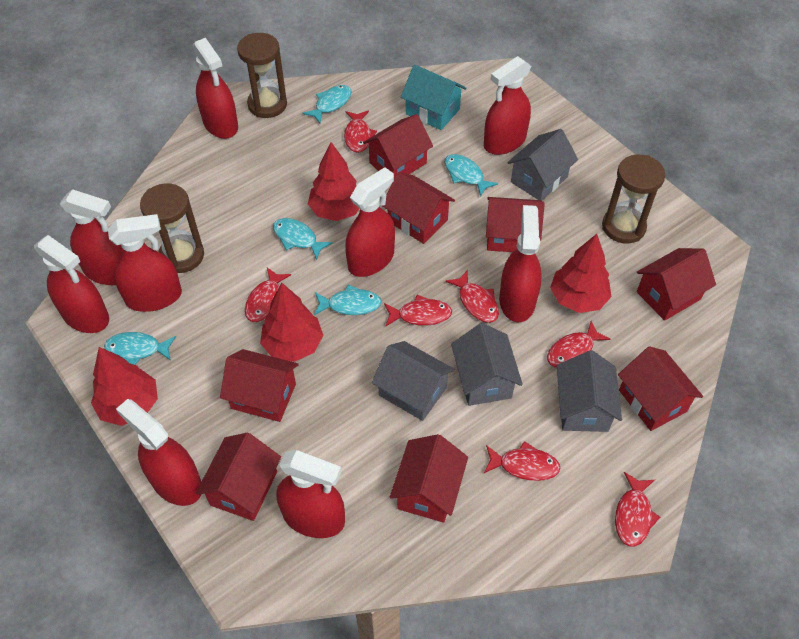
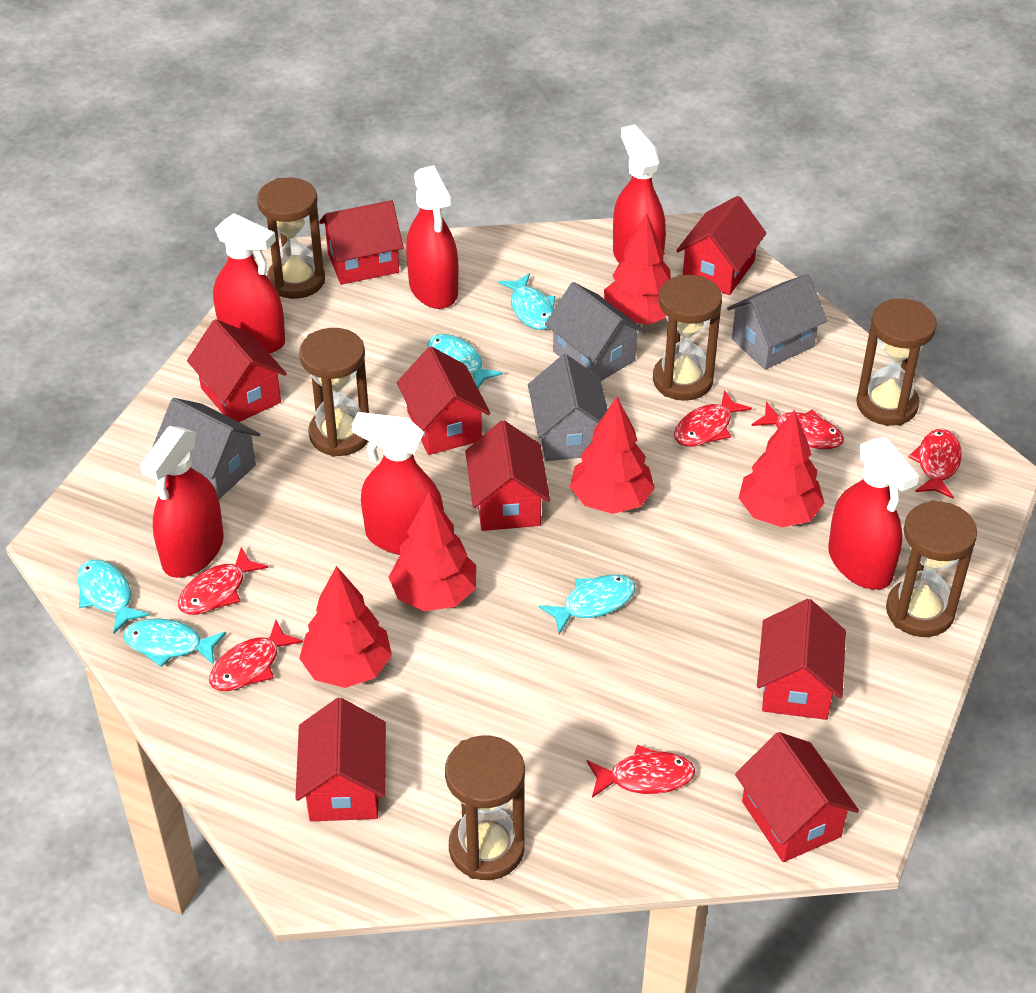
brown hourglass: [140,183,204,273] [237,33,287,118] [602,155,665,244] = 3 -> [257,178,325,299] [299,328,369,457] [445,736,525,880] [653,275,722,401] [856,299,937,426] [886,500,977,637] = 6
red fish: [245,268,291,322] [344,111,377,153] [384,295,452,327] [445,270,499,323] [484,441,560,481] [547,321,610,368] [615,472,660,547] = 7 -> [178,547,268,615] [209,620,303,691] [587,745,695,798] [674,390,752,447] [752,402,844,449] [908,429,962,499] = 6
red spray bottle: [34,235,109,333] [60,189,123,285] [108,214,182,312] [116,399,202,506] [193,38,238,139] [276,450,345,538] [345,167,395,277] [484,56,531,155] [499,205,542,322] = 9 -> [140,426,224,578] [213,213,285,353] [352,412,444,555] [406,165,458,309] [613,124,666,263] [828,437,919,590] = 6
red tree: [91,347,158,426] [260,283,323,362] [308,142,360,221] [550,234,612,313] = 4 -> [299,566,392,688] [389,492,476,611] [570,397,655,514] [604,213,671,324] [739,410,825,527] = 5
turquoise house: [401,65,466,130] = 1 -> none = 0

